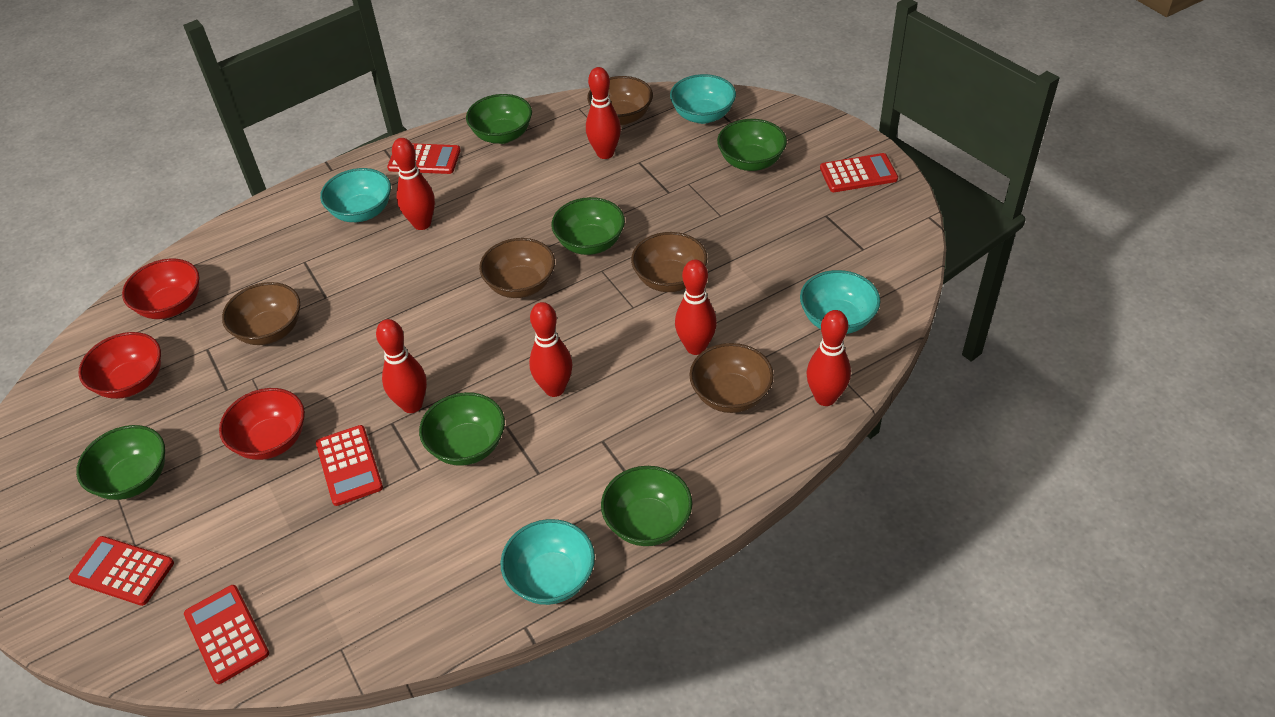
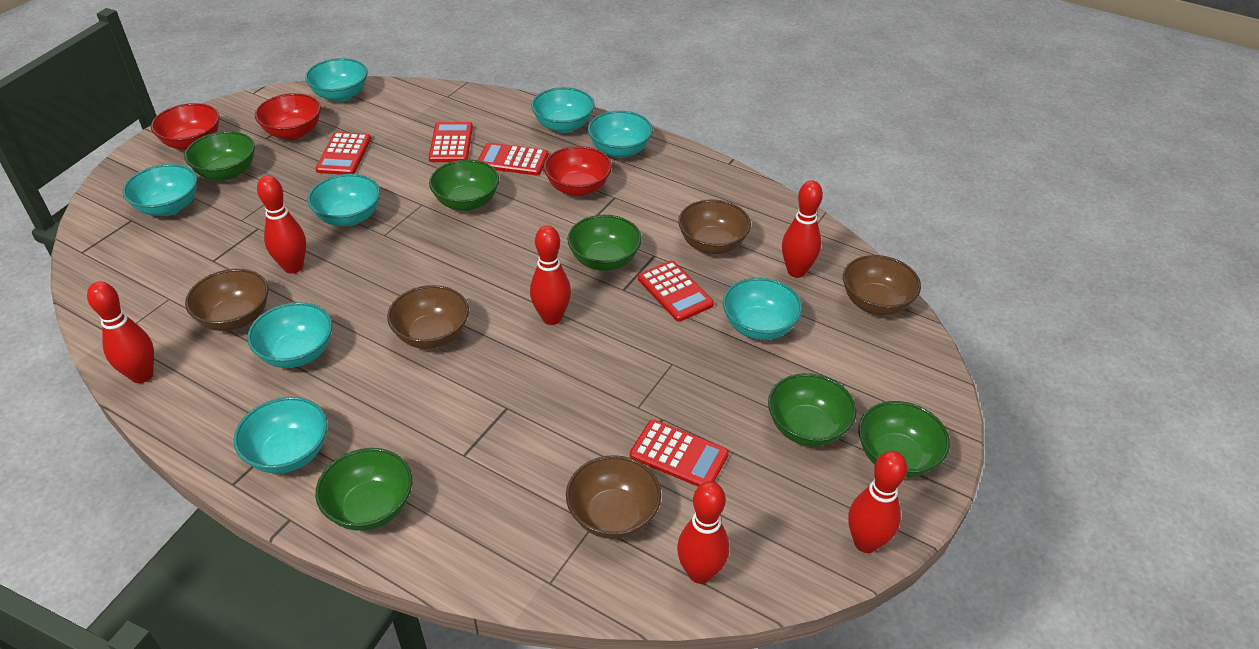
turquoise bowl: [320,168,391,222] [500,519,595,605] [670,74,736,124] [800,270,881,334] = 4 -> [122,164,197,216] [234,397,328,474] [247,302,332,368] [305,58,368,102] [308,174,380,226] [531,87,595,133] [588,111,653,158] [723,278,802,340] = 8

